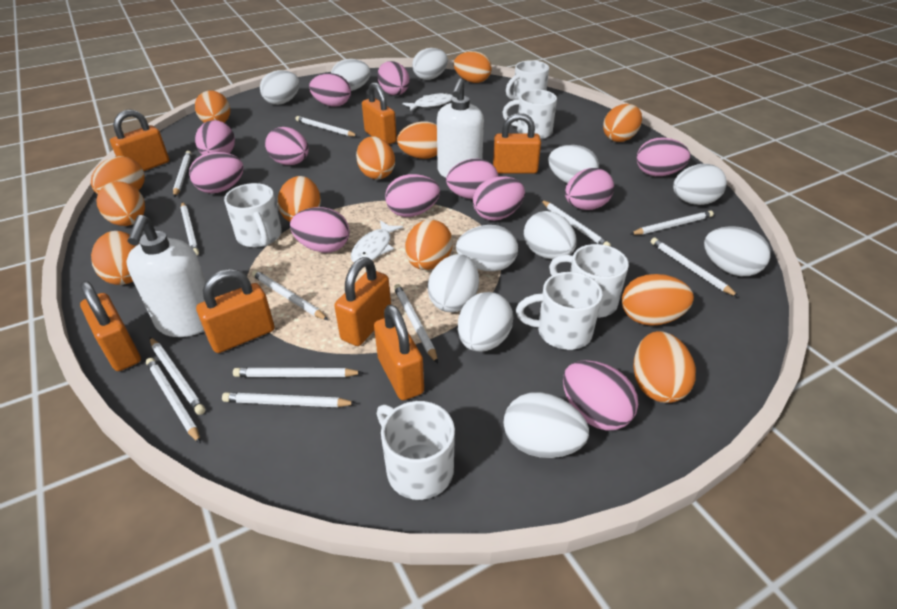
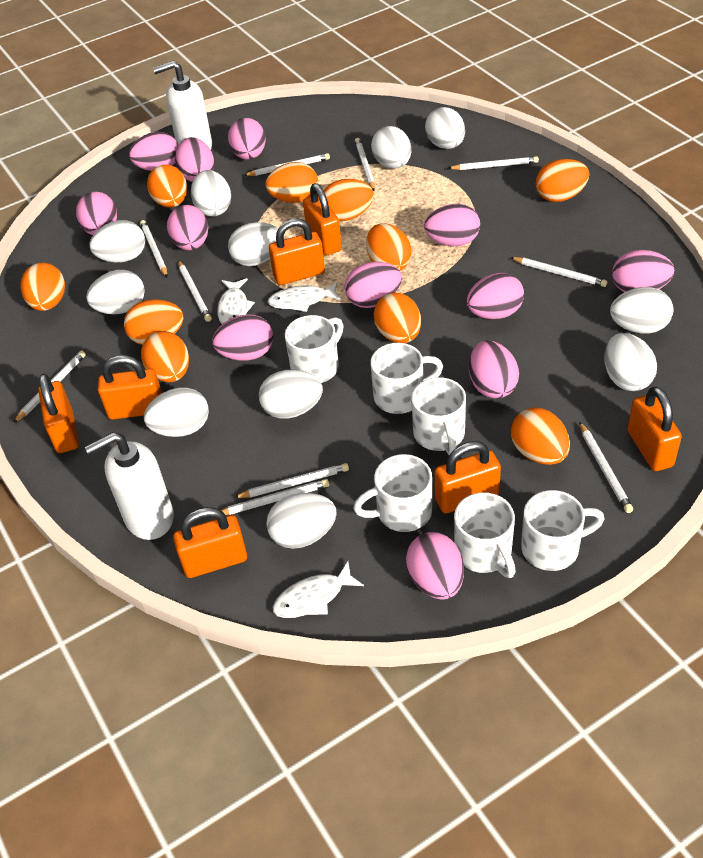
orange egg: [91,156,145,194] [91,231,140,285] [96,181,145,226] [195,91,230,123] [277,176,321,222] [356,137,395,180] [397,122,437,159] [405,220,453,270] [454,51,492,83] [603,104,642,142] [622,274,694,326] [633,331,696,403] = 12 -> [21,263,65,311] [124,299,184,345] [141,331,189,382] [147,164,187,208] [265,162,318,203] [324,179,374,221] [366,223,412,271] [374,292,421,343] [511,408,570,465] [536,159,589,202] = 10
white fish: [351,220,403,262] [403,93,453,111] = 2 -> [217,278,255,324] [268,282,341,312] [272,561,364,618] = 3
white pencil: [146,358,201,444] [150,337,205,415] [173,151,191,197] [180,202,199,255] [222,392,357,407] [233,368,363,377] [252,270,328,320] [296,116,358,136] [394,284,438,364] [541,200,611,246] [630,210,714,235] [651,237,739,297] = 12 -> [13,350,86,423] [140,220,167,277] [178,260,212,322] [221,479,329,515] [234,463,349,498] [243,153,330,176] [355,138,375,191] [448,156,539,170] [510,257,608,287] [579,422,633,513] = 10

